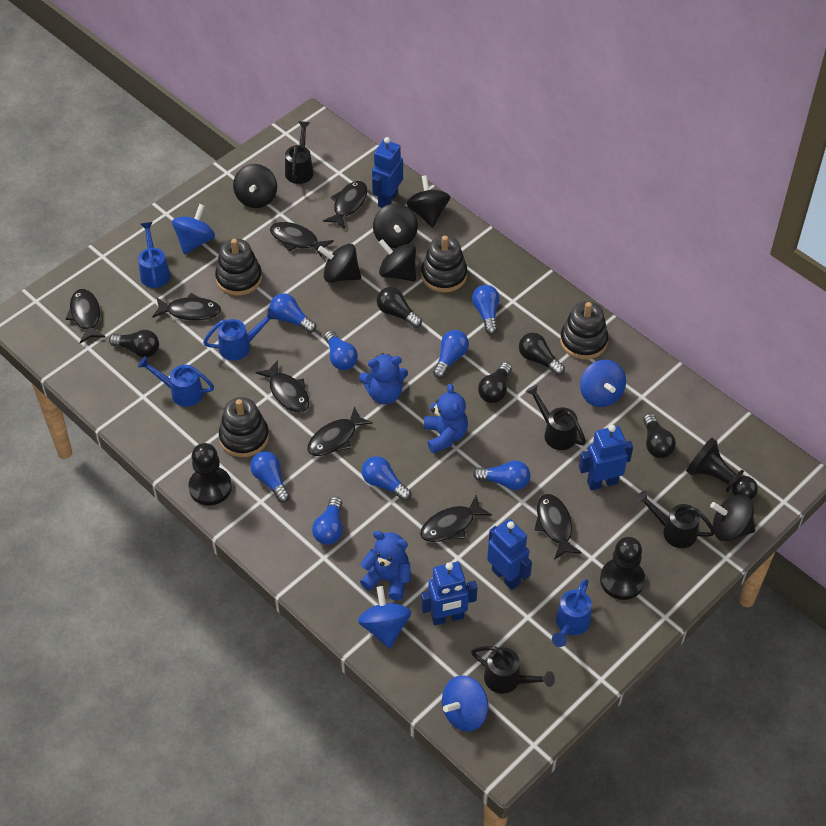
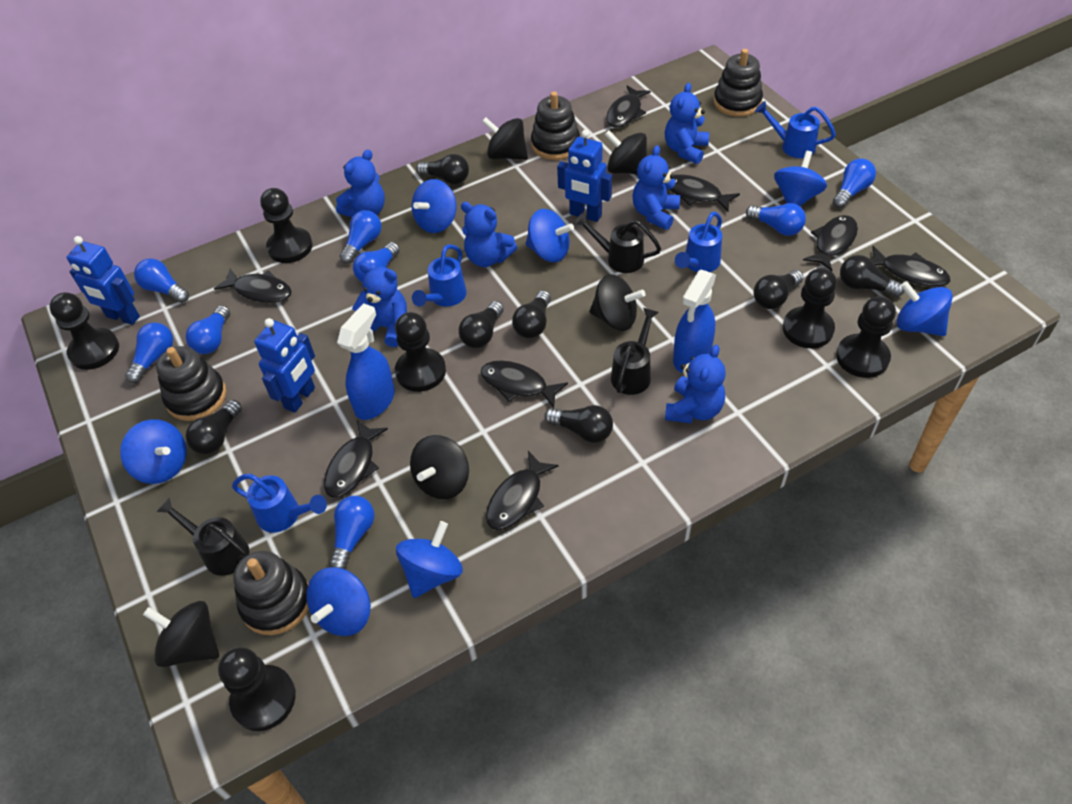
black light bulb: [109,330,159,358] [377,287,422,328] [478,362,512,403] [519,333,565,376] [643,414,676,458] = 5 -> [185,400,242,454] [416,154,469,185] [458,301,504,348] [512,290,551,338] [544,405,613,443] [754,270,803,309] [840,255,905,297] = 7
black pawn: [188,443,232,505] [600,537,645,600] [686,438,758,500] = 3 -> [49,292,119,370] [218,647,296,731] [260,188,313,263] [395,312,446,392] [783,268,837,348] [836,296,896,378] = 6
black spinning top: [233,164,277,208] [318,244,361,283] [373,203,418,248] [379,239,416,282] [407,175,450,227] [710,495,755,541] = 6 -> [143,601,219,667] [410,435,469,499] [482,117,528,160] [589,274,645,331] [604,130,647,174] = 5
black watering can: [285,121,314,184] [471,646,555,694] [526,385,586,450] [636,491,715,548] = 4 -> [156,497,249,576] [574,213,661,273] [611,308,659,395] = 3
blue robot: [372,137,403,208] [421,562,477,625] [487,519,532,590] [579,425,633,490] = 4 -> [66,236,140,325] [254,318,315,413] [557,130,612,222] = 3
blue spinning top: [172,204,215,255] [358,586,411,649] [442,676,488,732] [580,360,626,407] = 4 -> [120,419,187,484] [306,567,371,636] [396,521,463,598] [412,179,456,233] [526,209,574,262] [774,151,827,206] [897,281,953,336] = 7
blue spray bottle: none = 0 -> [337,303,395,420] [673,270,716,373] = 2
blue teddy bear: [359,353,408,404] [360,531,410,600] [424,384,468,453] = 3 -> [336,149,385,217] [352,263,407,347] [461,202,517,267] [632,145,680,230] [665,83,709,164] [665,345,726,423] = 6

